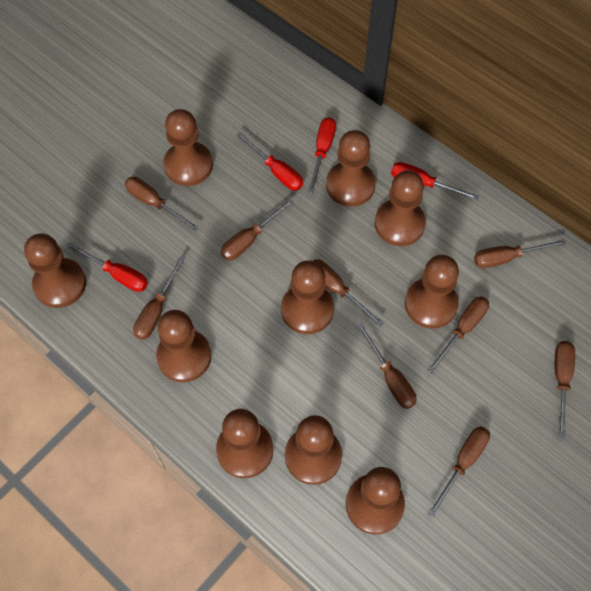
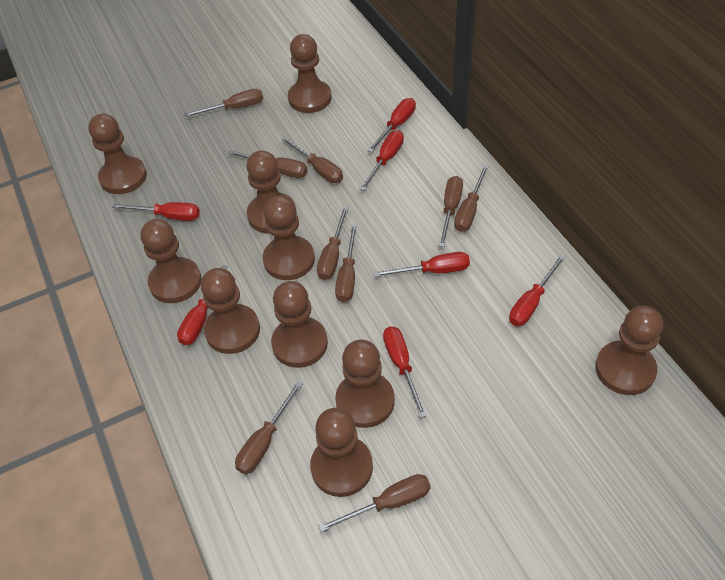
red screwdriver: [66,242,148,292] [236,132,303,190] [308,117,336,193] [391,162,479,200] = 4 -> [112,202,200,221] [177,265,228,345] [360,130,404,191] [367,98,416,153] [373,252,470,277] [383,326,427,418] [509,255,565,326] = 7

